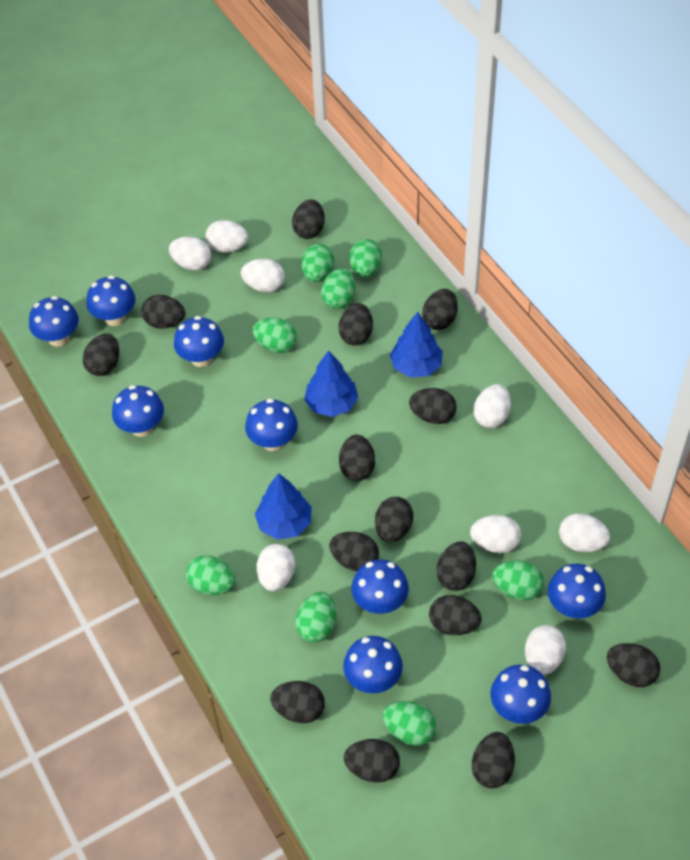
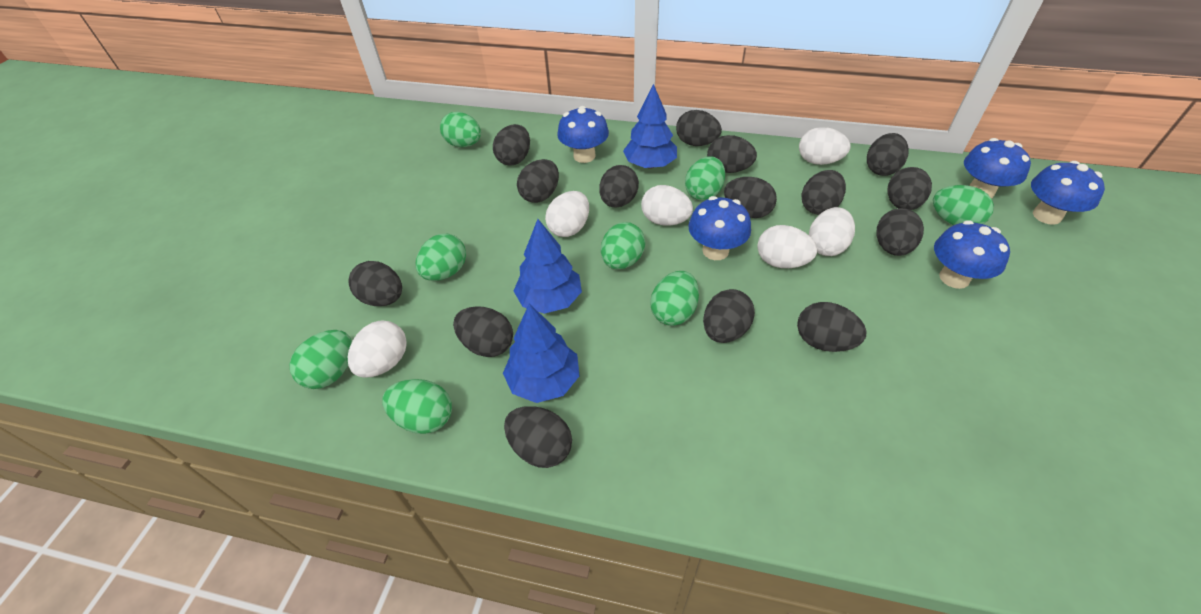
blue mushroom: [29,296,79,347] [86,276,136,326] [112,385,164,437] [174,316,224,367] [245,399,298,451] [343,636,403,694] [352,559,409,614] [490,665,551,724] [548,564,606,618] = 9 -> [557,106,609,163] [688,196,751,260] [934,220,1010,289] [964,138,1031,199] [1031,161,1105,225] = 5
white egg: [169,237,211,270] [206,220,248,253] [241,259,285,292] [257,544,295,591] [470,515,521,553] [474,384,511,428] [525,625,566,675] [559,514,610,552] = 8 -> [348,321,407,378] [545,191,589,237] [641,185,693,226] [757,225,817,268] [799,127,850,165] [809,207,855,256] = 6

